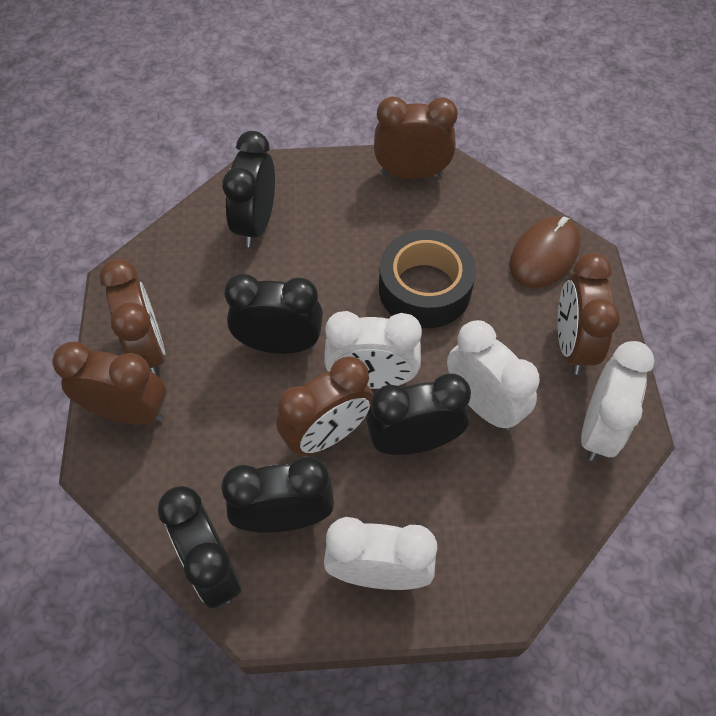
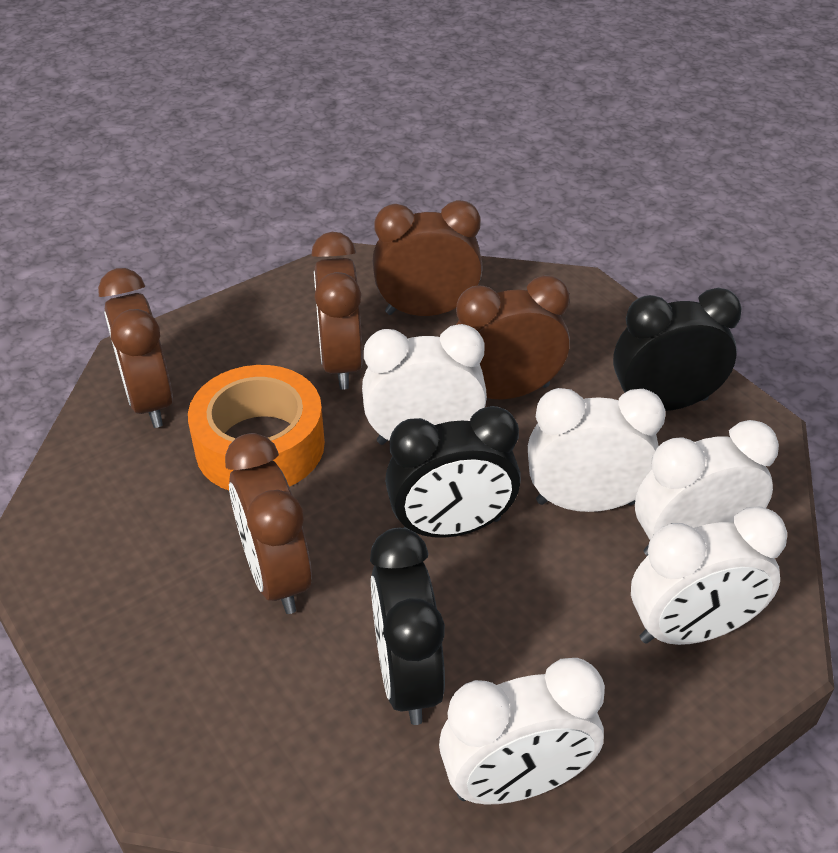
black clock: [158,486,242,608] [221,456,334,533] [222,131,275,247] [224,274,323,354] [366,373,471,455] = 5 -> [370,528,445,725] [385,406,521,538] [613,288,742,411] = 3
black tape: [379,230,476,328] = 1 -> none = 0
brown mouse: [510,216,581,288] = 1 -> none = 0
orange tape: none = 0 -> [188,365,325,490] = 1
white clock: [324,311,422,389] [324,517,437,590] [447,320,540,431] [581,341,655,461] = 4 -> [362,324,487,445] [439,658,605,804] [528,388,665,512] [631,506,787,645] [635,420,779,556] = 5

